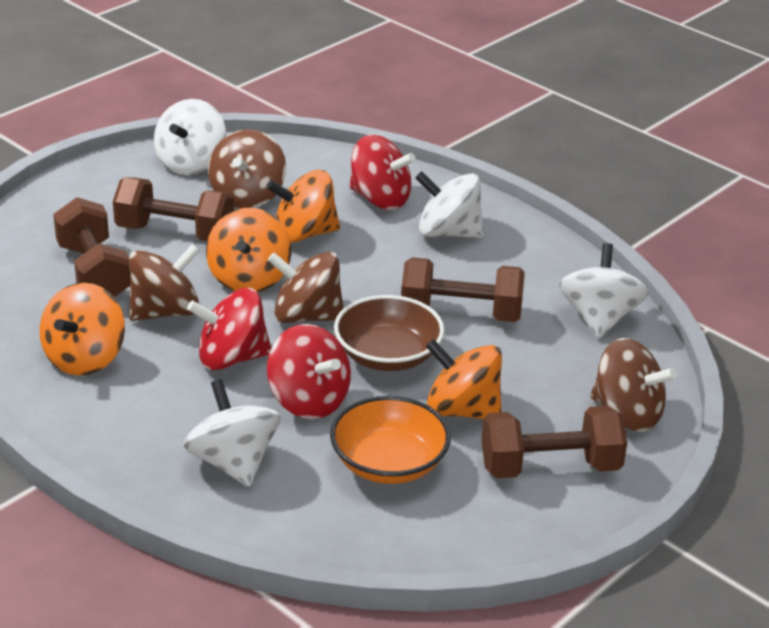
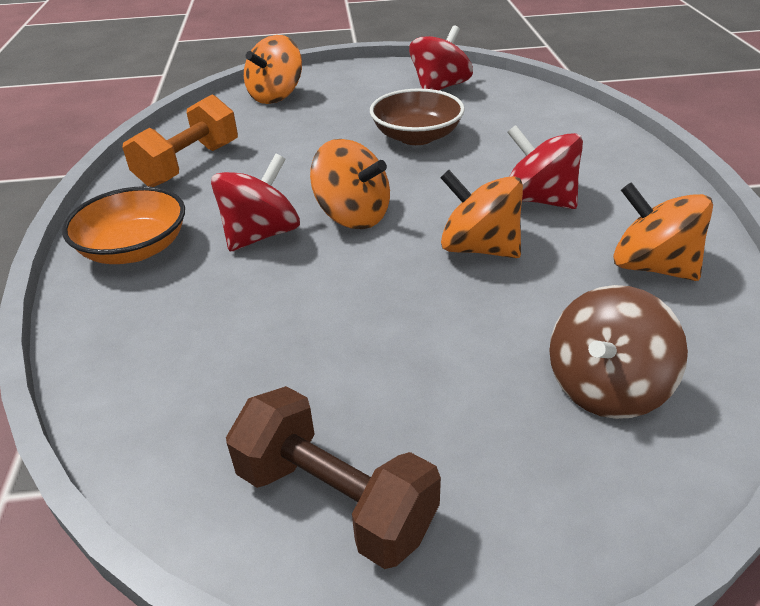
brown dumbbell: [53,197,130,297] [113,177,234,241] [401,257,525,322] [481,406,627,478] = 4 -> [226,386,441,569] = 1
brown spinning top: [129,244,200,321] [208,130,286,208] [268,252,344,323] [590,338,677,432] = 4 -> [549,285,688,419] = 1
orange dumbbell: none = 0 -> [122,94,238,187] = 1
white spinning top: [154,99,226,175] [183,379,280,487] [415,171,483,238] [559,243,648,338] = 4 -> none = 0

